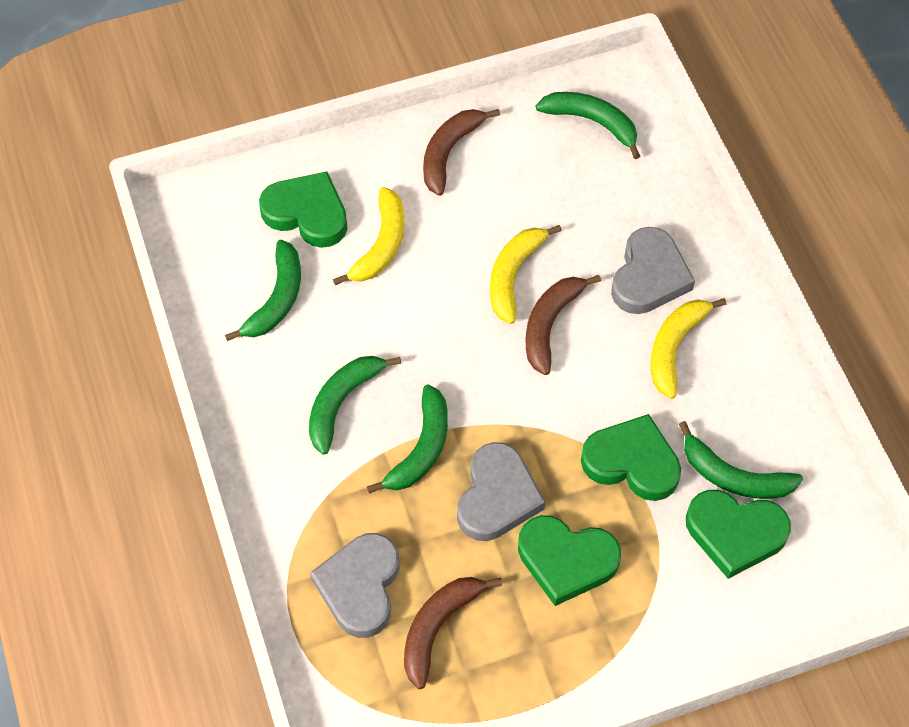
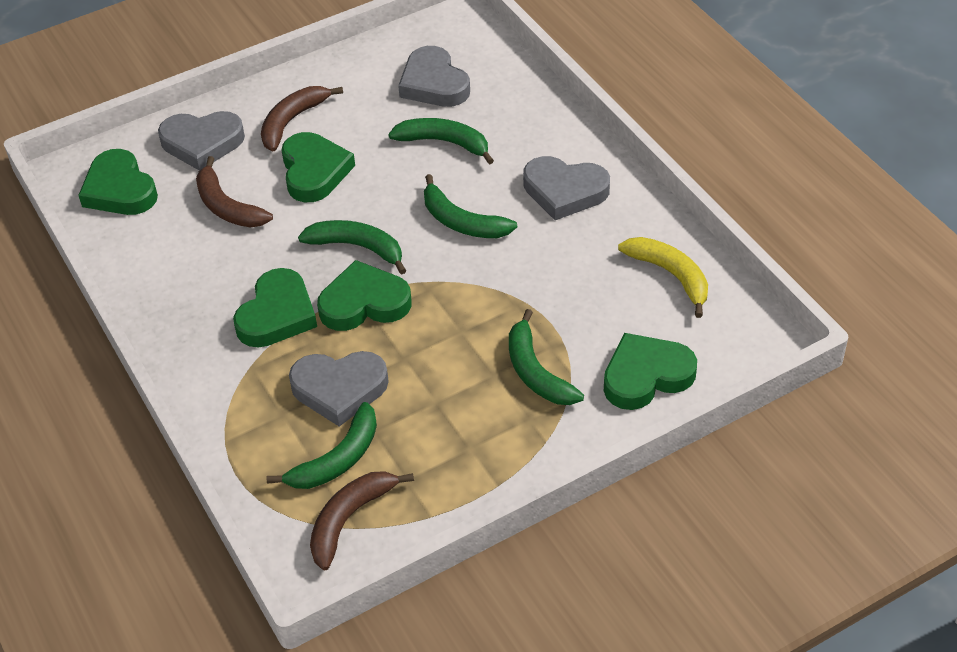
green heart: [259,172,348,248] [518,515,621,606] [581,414,681,501] [686,490,791,579] = 4 -> [78,149,158,215] [233,268,317,348] [282,132,355,202] [317,260,412,331] [604,333,697,410] = 5
grey heart: [310,533,400,638] [457,442,545,541] [611,227,695,314] = 3 -> [158,111,245,171] [289,351,389,426] [398,46,470,107] [523,156,610,220] = 4
yellow banana: [333,187,404,285] [490,225,561,324] [651,298,726,399] = 3 -> [618,237,708,318] = 1

